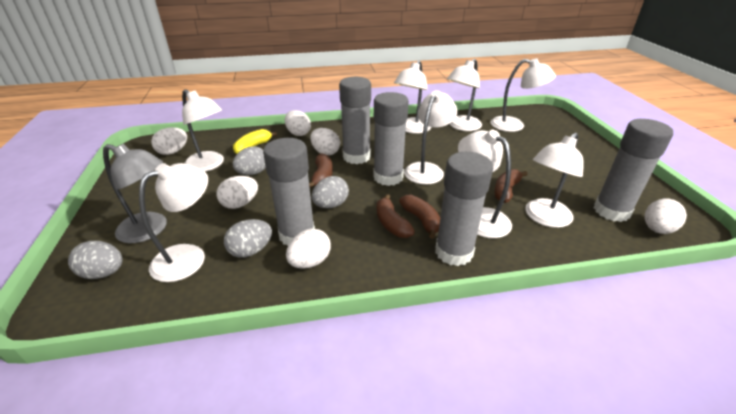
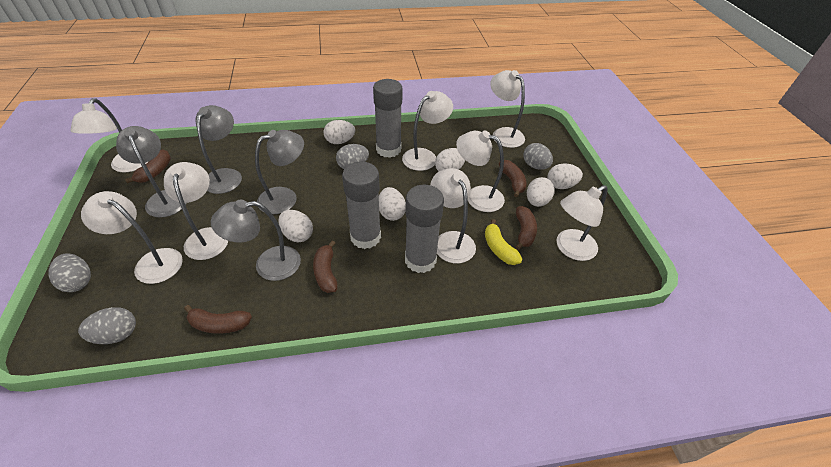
brown banana: [309,153,333,188] [377,194,415,238] [399,195,440,239] [494,169,528,203] = 4 -> [125,149,171,184] [184,305,252,334] [313,241,337,293] [499,160,527,197] [515,206,537,250] = 5
grey glue stick: [263,138,315,246] [339,77,371,164] [373,92,409,186] [435,152,493,266] [594,119,673,222] = 5 -> [342,162,381,249] [373,79,403,158] [405,185,444,273] = 3
grey lamp: [103,144,167,243] = 1 -> [116,126,186,217] [196,105,242,194] [211,200,301,281] [255,130,304,214] = 4

